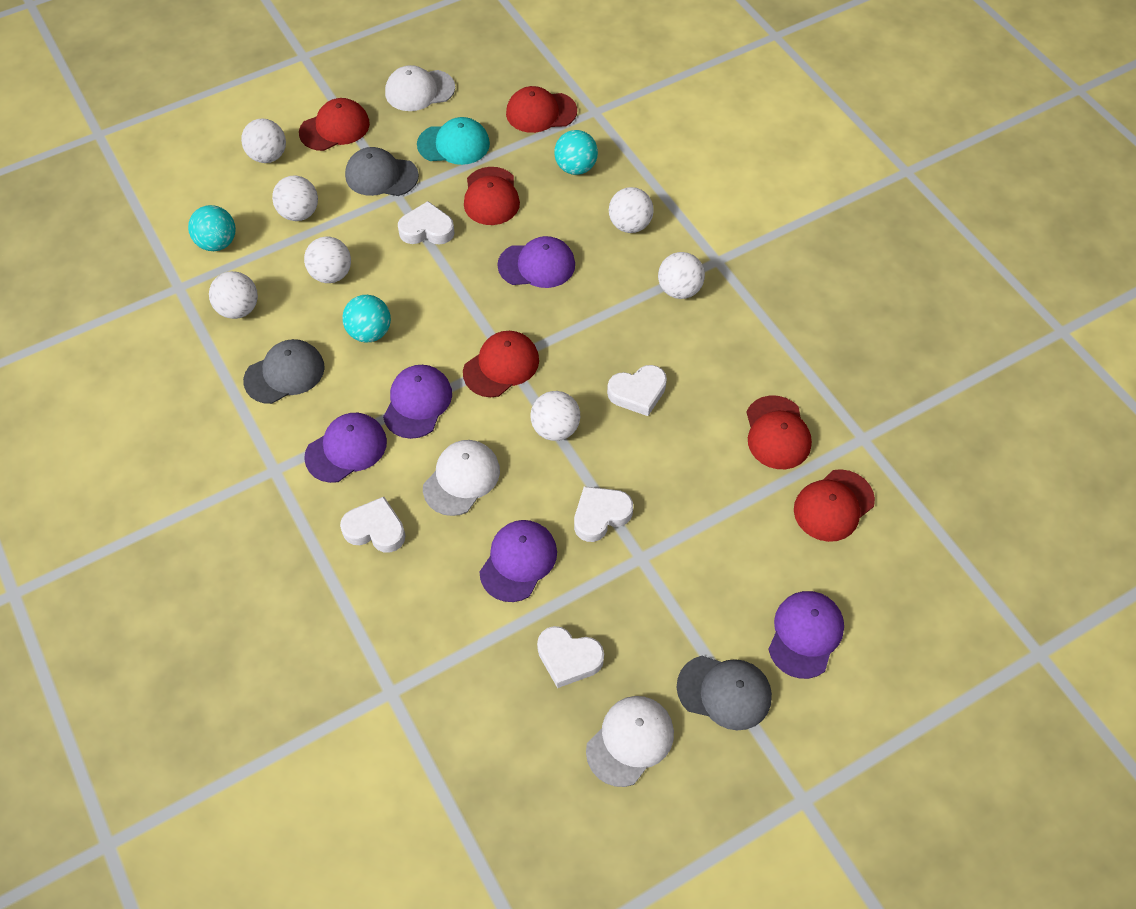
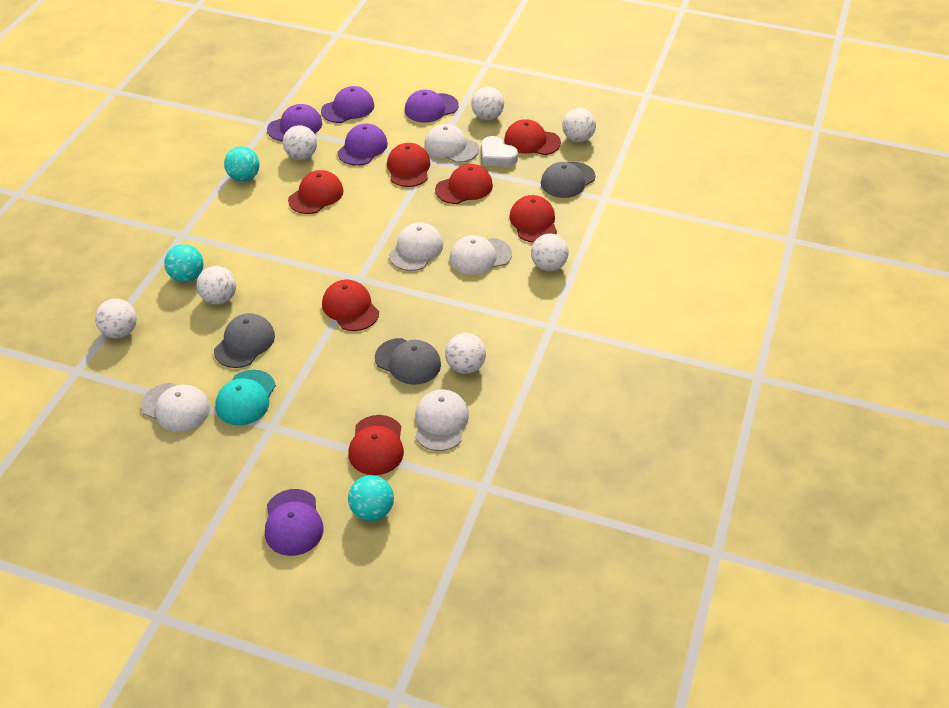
red cap: [299,98,370,151] [463,331,539,397] [464,167,520,225] [506,86,577,133] [746,396,812,469] [794,469,875,542] = 6 -> [288,170,344,214] [322,280,379,331] [348,415,404,475] [387,143,431,187] [435,164,493,204] [504,119,561,155] [509,195,557,243] = 7
white cap: [385,65,455,111] [423,440,500,516] [586,696,674,787] = 3 -> [141,383,210,432] [389,222,444,271] [415,389,469,451] [424,124,479,163] [449,235,512,275] = 5
white heart: [340,497,406,553] [398,201,455,245] [537,626,604,688] [574,486,633,542] [607,365,667,416] = 5 -> [481,136,518,167] = 1

